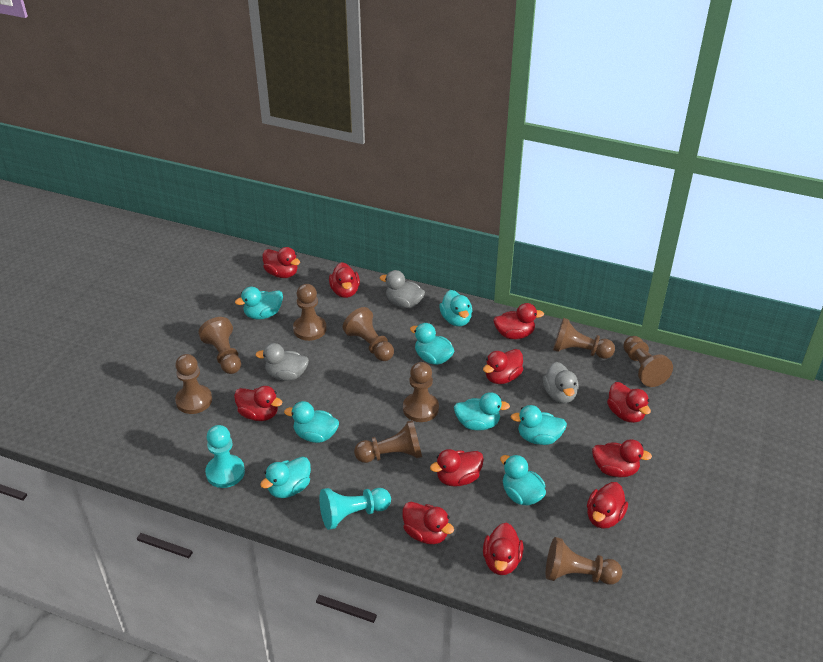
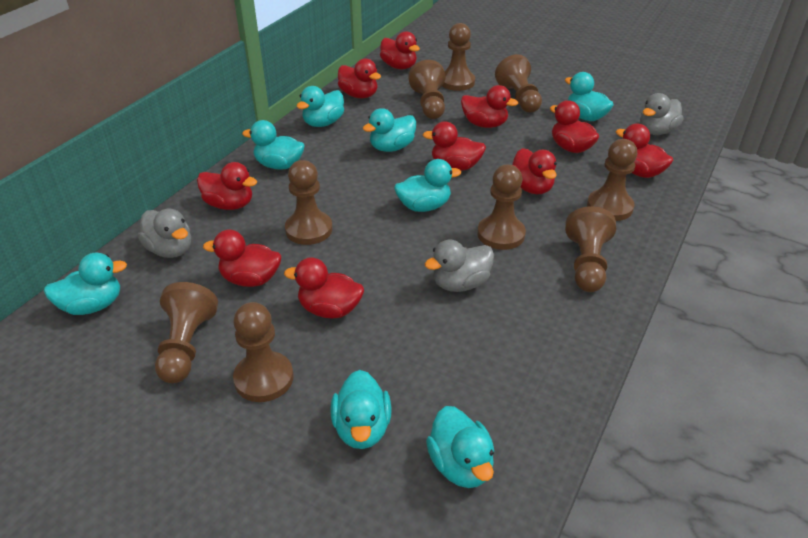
red duck: [234,386,282,421] [263,247,300,278] [329,262,360,298] [403,502,454,544] [430,449,484,487] [483,349,523,384] [483,523,523,575] [493,303,544,339] [587,482,628,529] [592,439,652,477] [607,382,651,423] = 11 -> [197,162,257,210] [203,230,281,287] [284,257,364,319] [338,59,381,99] [380,31,420,69] [422,121,486,171] [461,85,518,128] [512,148,557,194] [550,100,599,153] [616,124,673,178] = 10
turquoise pawn: [205,425,245,488] [319,488,391,530] = 2 -> none = 0

